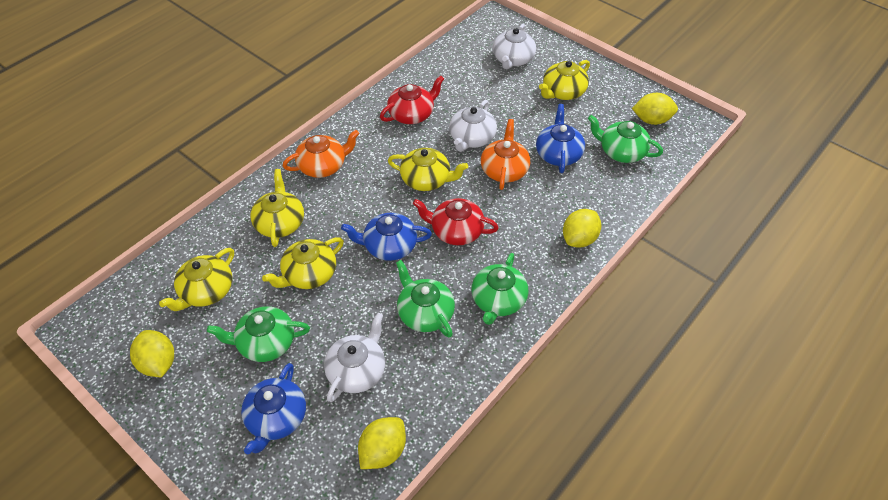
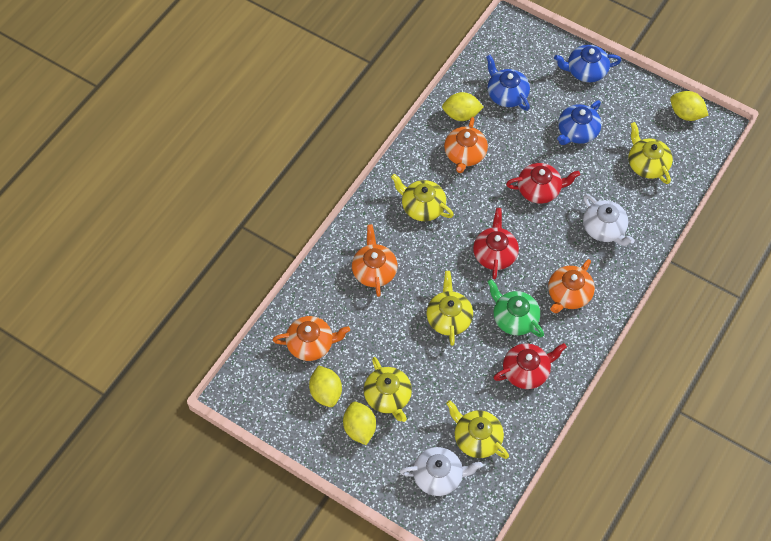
green teapot: [207,306,310,362] [396,260,455,338] [471,253,529,325] [588,115,663,163] = 4 -> [488,279,544,337] = 1
orange teapot: [283,130,359,178] [481,119,530,190] = 2 -> [273,316,350,361] [352,224,398,297] [444,117,488,173] [548,259,595,313] = 4
red teapot: [380,75,444,124] [413,198,499,245] = 2 -> [473,208,519,279] [493,343,567,389] [506,163,580,204] = 3
white teapot: [324,313,385,402] [449,100,497,152] [493,24,536,69] = 3 -> [400,447,483,496] [583,194,635,246] = 2

